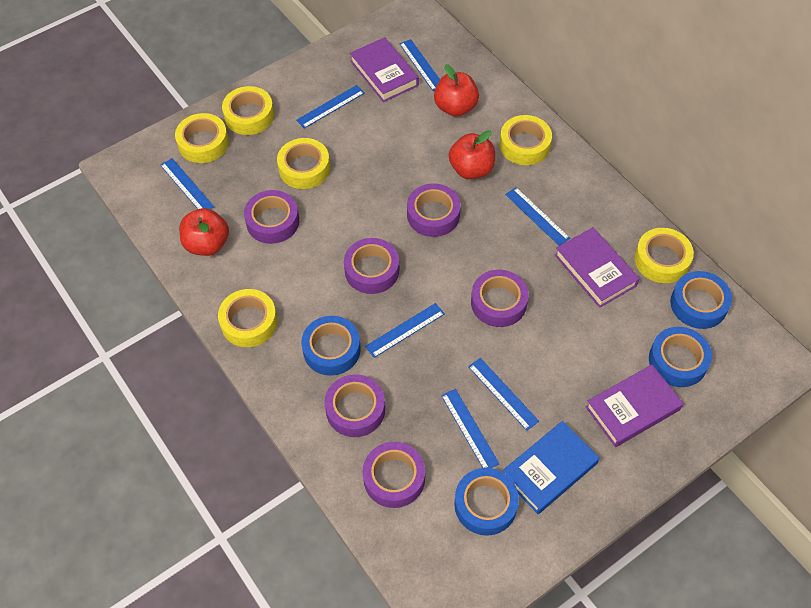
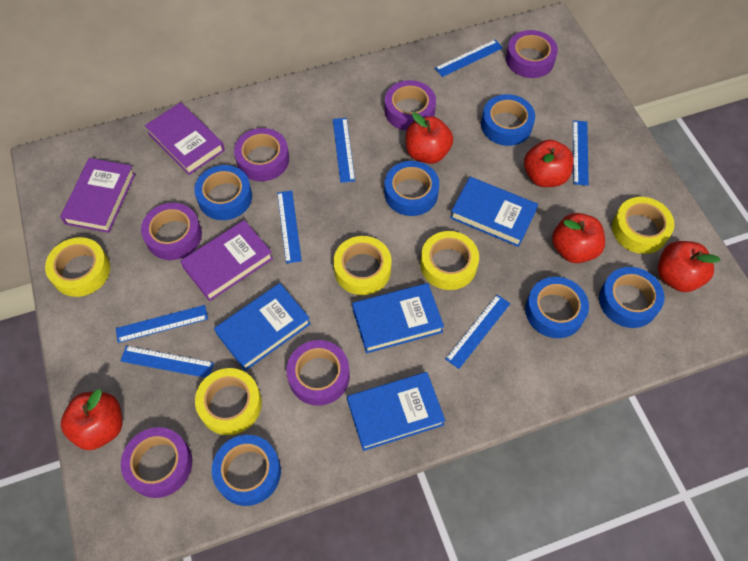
blue book: [503,421,600,514] = 1 -> [214,283,311,371] [347,372,445,451] [352,283,444,353] [450,177,538,247] = 4
blue tape: [301,316,361,376] [454,468,519,536] [649,327,712,387] [670,271,732,329] = 4 -> [194,165,252,220] [212,435,281,506] [384,161,439,216] [481,94,535,146] [525,277,589,338] [599,267,665,328] = 6
red apple: [179,208,229,256] [434,64,479,117] [449,130,495,179] = 3 -> [61,389,122,450] [406,113,453,164] [524,140,574,187] [552,213,605,263] [658,241,720,292] = 5
yellow tape: [175,113,229,163] [218,289,278,347] [222,86,274,135] [277,138,330,189] [500,115,552,165] [634,228,694,283] = 6 -> [45,237,110,297] [195,368,262,435] [333,236,392,295] [420,231,479,290] [612,197,674,254] = 5

